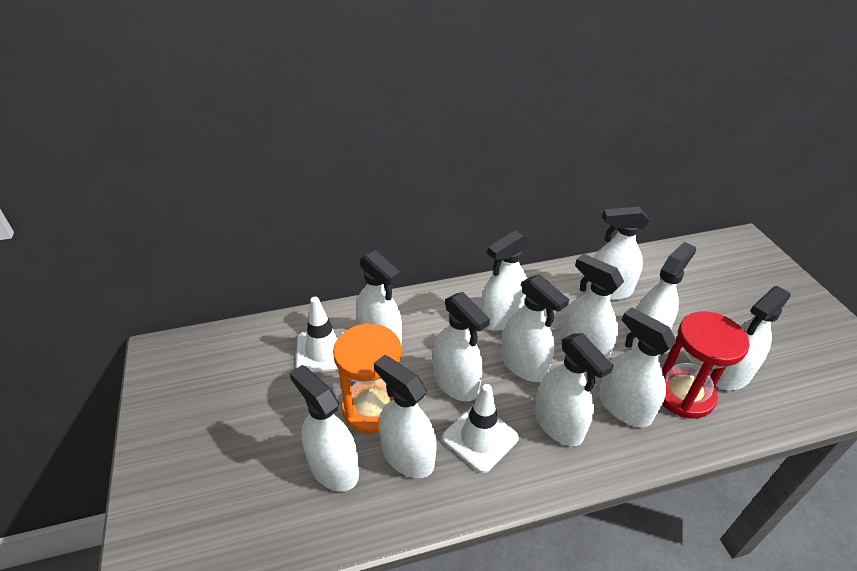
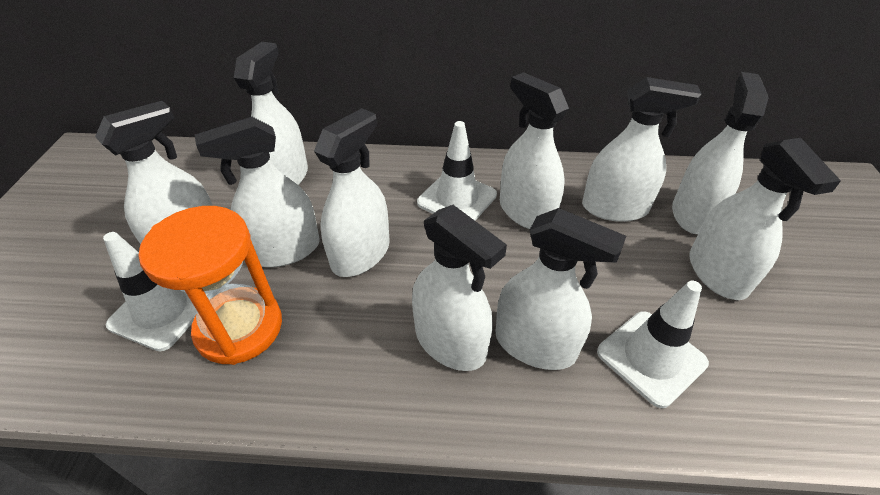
red hourglass: [662,311,750,418] = 1 -> none = 0
white spray bottle: [289,365,359,492] [356,250,402,345] [374,355,437,478] [433,292,490,401] [481,230,530,331] [501,274,569,382] [535,333,613,446] [560,254,624,360] [586,207,650,300] [599,307,677,427] [628,242,696,349] [709,286,791,390] = 12 -> [95,101,213,244] [195,117,320,267] [234,42,308,185] [314,108,390,277] [412,205,507,371] [495,208,626,370] [500,72,569,229] [582,77,701,222] [672,72,769,234] [689,138,841,300] = 10
white traffic cone: [296,297,346,373] [442,384,519,473] = 2 -> [103,232,209,351] [417,121,497,221] [597,281,709,408] = 3

